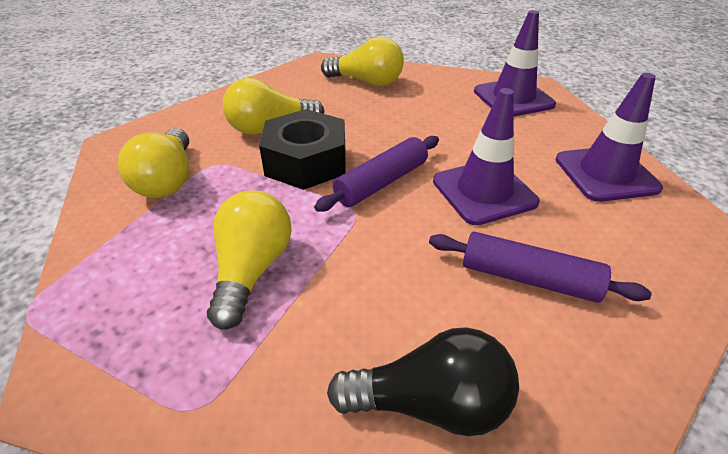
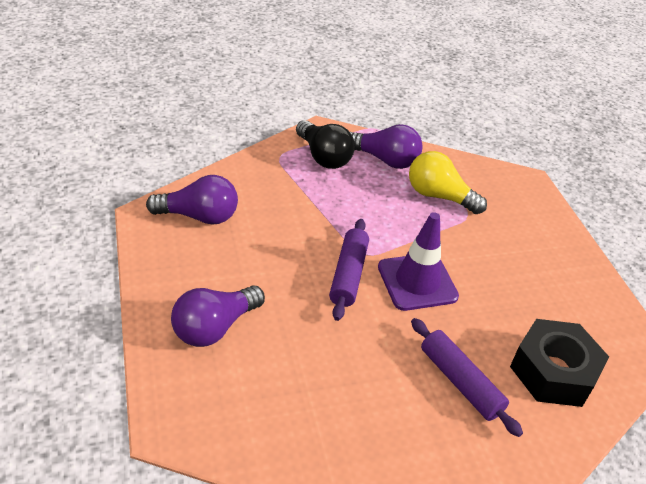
purple light bulb: none = 0 -> [146,175,238,225] [171,285,265,347] [350,124,422,169] = 3
purple traffic cone: [433,88,540,225] [474,10,556,116] [556,73,663,202] = 3 -> [378,212,459,311] = 1
yellow light bulb: [118,128,189,198] [207,191,292,330] [222,78,325,134] [321,36,404,86] = 4 -> [409,151,487,214] = 1

